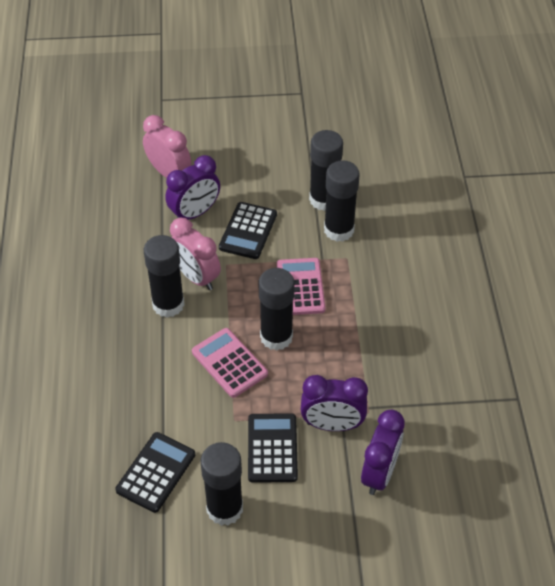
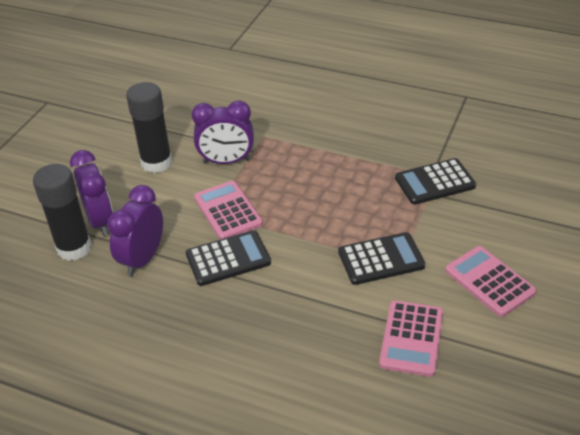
black glue stick: [144,235,184,318] [201,442,243,526] [259,268,295,351] [309,130,343,211] [324,160,360,242] = 5 -> [33,164,92,261] [126,82,172,173] = 2
pink calculator: [192,328,268,398] [277,258,325,315] = 2 -> [194,181,263,240] [379,300,443,377] [445,246,536,317] = 3
pink clock: [143,115,191,178] [170,218,221,290] = 2 -> none = 0

